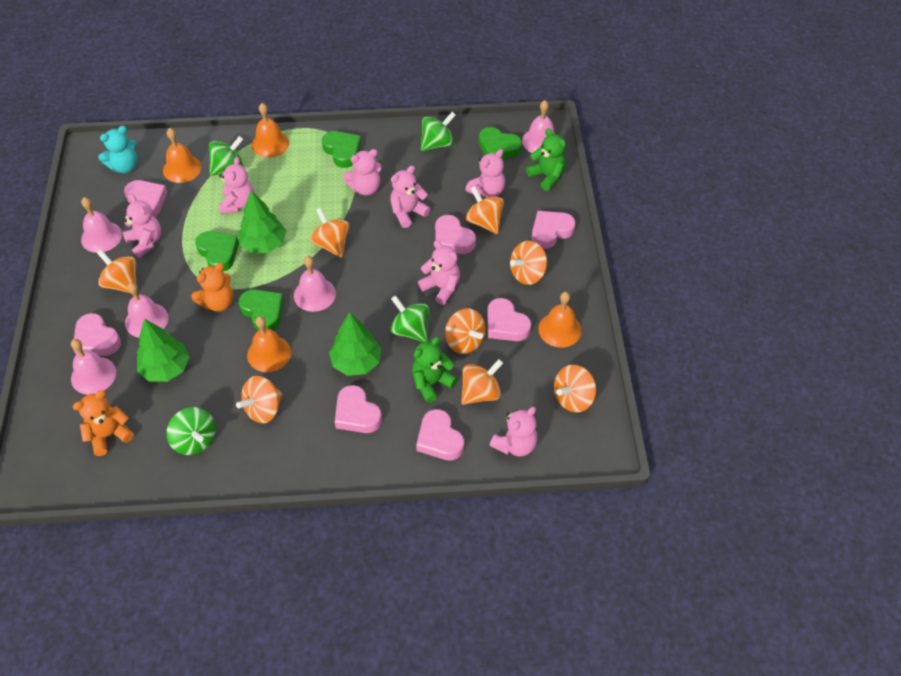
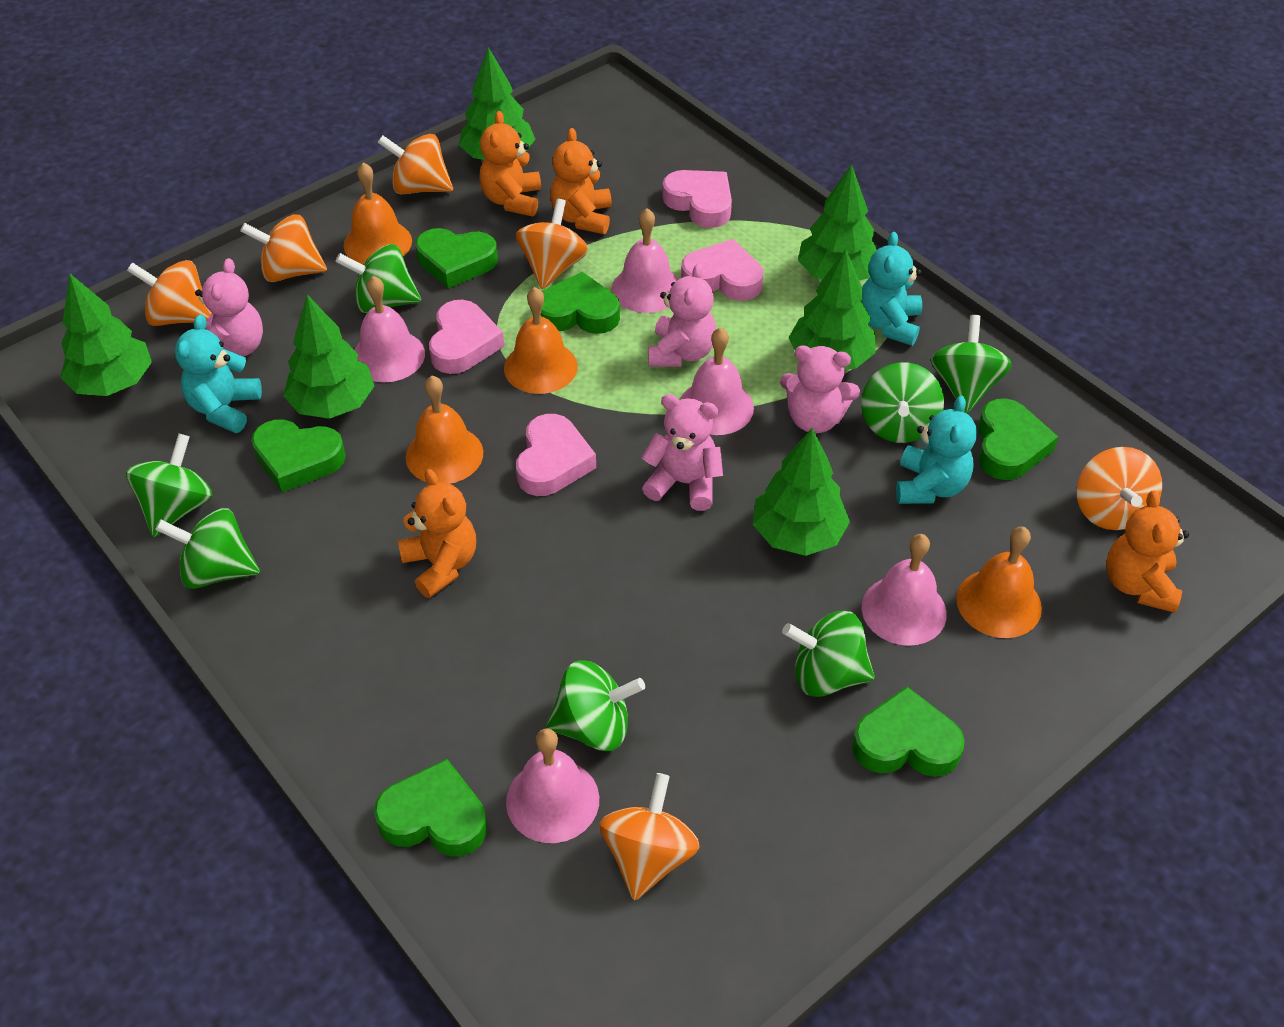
green heart: [195,231,239,272] [239,290,284,331] [322,131,361,168] [479,127,522,159] = 4 -> [251,419,346,492] [374,759,487,857] [415,228,498,288] [541,272,620,334] [852,687,965,777] [978,398,1058,480] = 6
green spinning top: [167,407,216,455] [209,136,243,176] [390,295,429,342] [421,112,456,151] = 4 -> [126,433,212,537] [155,508,260,589] [336,244,421,313] [546,660,645,751] [782,611,875,697] [861,362,944,443] [931,315,1012,413] = 7
green teddy bear: [412,337,457,403] [526,128,566,191] = 2 -> none = 0
green tree: [137,319,190,382] [238,191,286,253] [329,312,381,376] = 3 -> [60,274,152,396] [283,295,374,419] [459,47,535,160] [753,428,850,556] [789,249,876,369] [798,165,877,280] = 6
orange spinning top: [97,249,137,293] [236,376,283,423] [310,208,350,258] [445,308,486,354] [461,359,503,405] [466,186,504,234] [510,241,547,285] [554,365,596,413] = 8 -> [127,260,212,326] [240,214,327,282] [378,134,453,194] [516,199,588,289] [599,773,699,901] [1077,447,1162,530] = 6
orange teddy bear: [73,390,134,456] [191,263,234,312] = 2 -> [398,469,476,598] [480,111,541,216] [550,128,612,234] [1106,490,1189,613] = 4
pink heart: [73,313,121,356] [124,180,167,217] [335,385,382,433] [416,409,464,461] [435,215,476,254] [487,298,531,341] [532,211,576,249] = 7 -> [429,300,504,374] [516,414,596,496] [662,170,732,228] [681,239,763,301] = 4
pink teddy bear: [123,194,161,258] [219,157,254,214] [343,149,382,195] [390,166,431,228] [418,240,460,305] [465,149,505,198] [490,407,537,457] = 7 -> [195,258,263,357] [642,394,723,511] [648,263,716,367] [780,345,860,433] = 4
turquoise teddy bear: [99,126,137,173] = 1 -> [175,315,262,433] [861,232,922,346] [896,396,977,504] = 3

